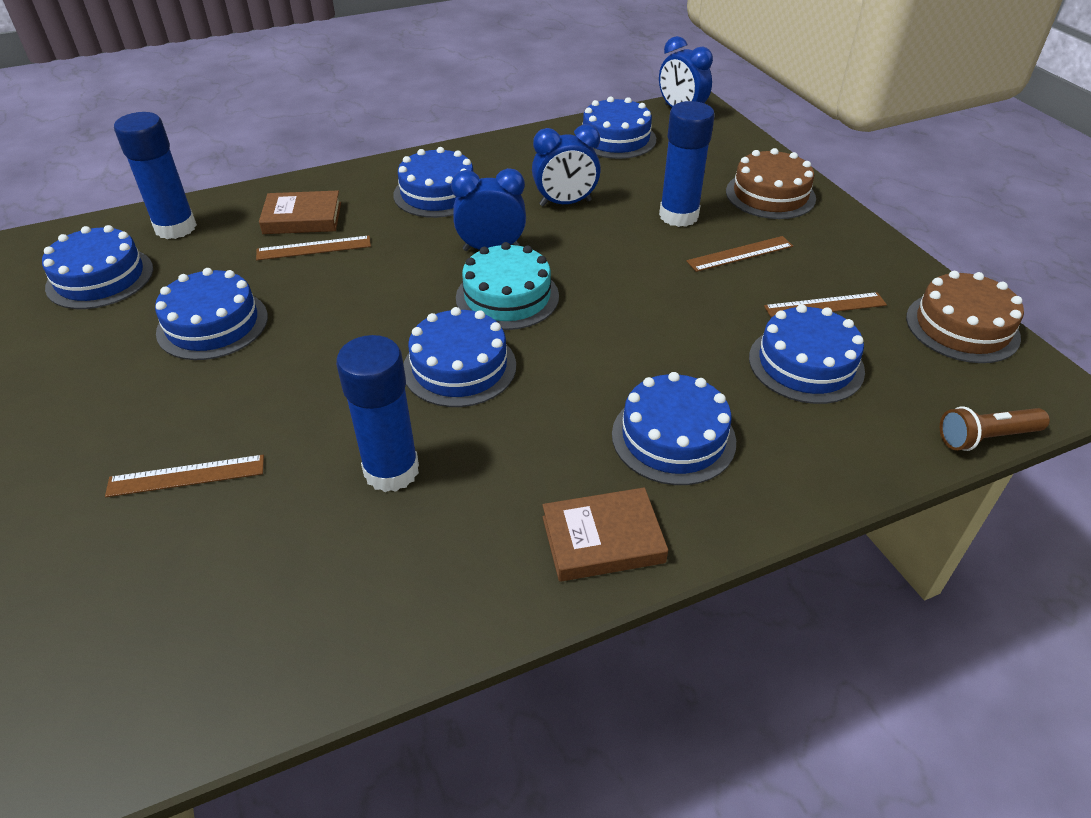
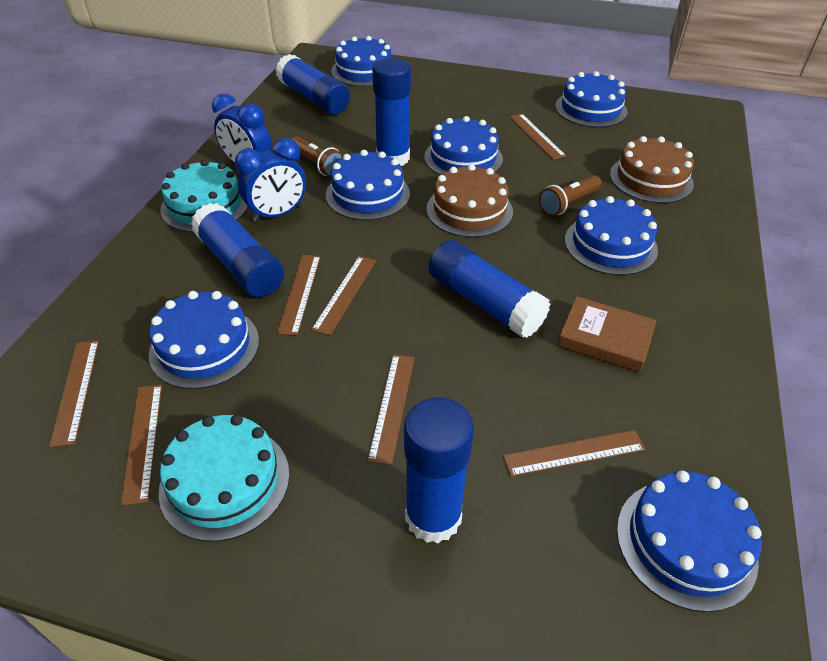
blue clock: [451,168,526,251] [532,124,601,207] [659,36,713,108] = 3 -> [212,94,272,164] [235,138,306,222] = 2
blue glue stick: [114,112,197,239] [336,335,419,492] [659,101,715,227] = 3 -> [191,203,284,297] [275,54,350,115] [372,58,411,166] [404,397,474,543] [429,240,550,338] = 5
brown book: [259,190,341,234] [542,487,668,582] = 2 -> [557,296,656,373] = 1
brown flashlight: [940,406,1050,451] = 1 -> [292,136,343,177] [539,175,601,216] = 2
brown ruler: [105,455,264,497] [256,236,371,260] [686,236,793,272] [764,292,887,318] = 4 -> [49,341,99,447] [121,385,162,506] [277,255,321,336] [311,256,376,336] [367,354,414,465] [503,430,646,477] [510,114,566,160] = 7
turquoise cake: [456,242,559,330] = 1 -> [159,415,290,542] [160,160,248,232] = 2

